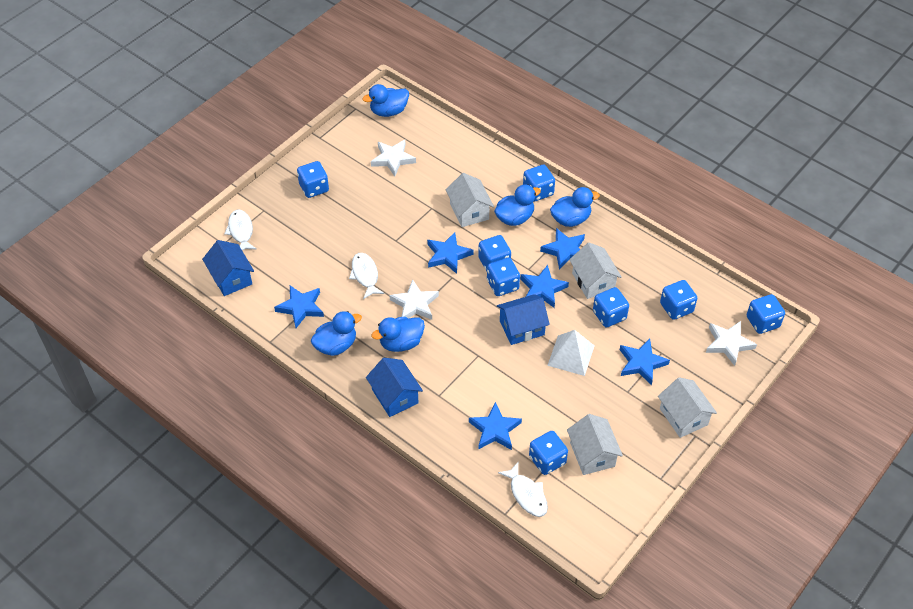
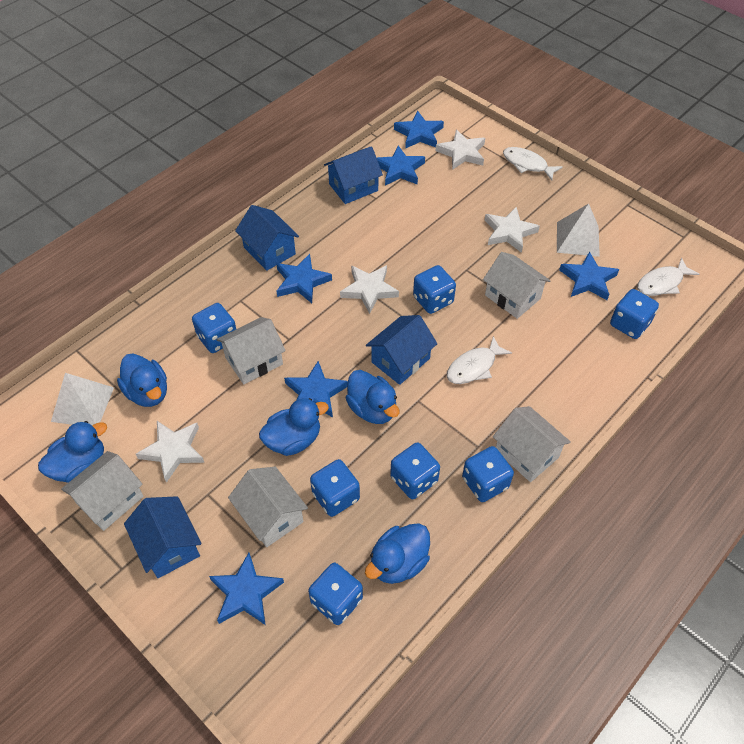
blue dice: [297,161,329,198] [478,235,511,271] [487,258,520,296] [523,165,555,201] [529,431,568,475] [593,287,629,327] [660,280,697,320] [747,294,785,334] = 8 -> [192,303,236,353] [308,563,363,625] [310,459,360,517] [390,443,440,499] [413,265,456,314] [462,446,514,502] [610,289,659,339] = 7
blue house: [202,240,254,296] [366,358,423,417] [497,294,550,345] = 3 -> [124,496,202,578] [235,205,299,271] [324,146,383,204] [366,315,437,385] = 4
white house: [446,173,494,227] [567,414,623,475] [569,242,622,299] [658,377,717,438] = 4 -> [61,451,144,531] [216,317,286,384] [228,467,308,547] [483,252,551,319] [493,406,571,482] = 5
white pyramid: [547,330,594,376] = 1 -> [51,373,114,425] [557,203,600,257] = 2
white star: [371,140,416,176] [390,279,439,320] [706,321,757,366] = 3 -> [136,421,205,483] [340,265,399,314] [435,130,485,170] [484,206,540,253] = 4

